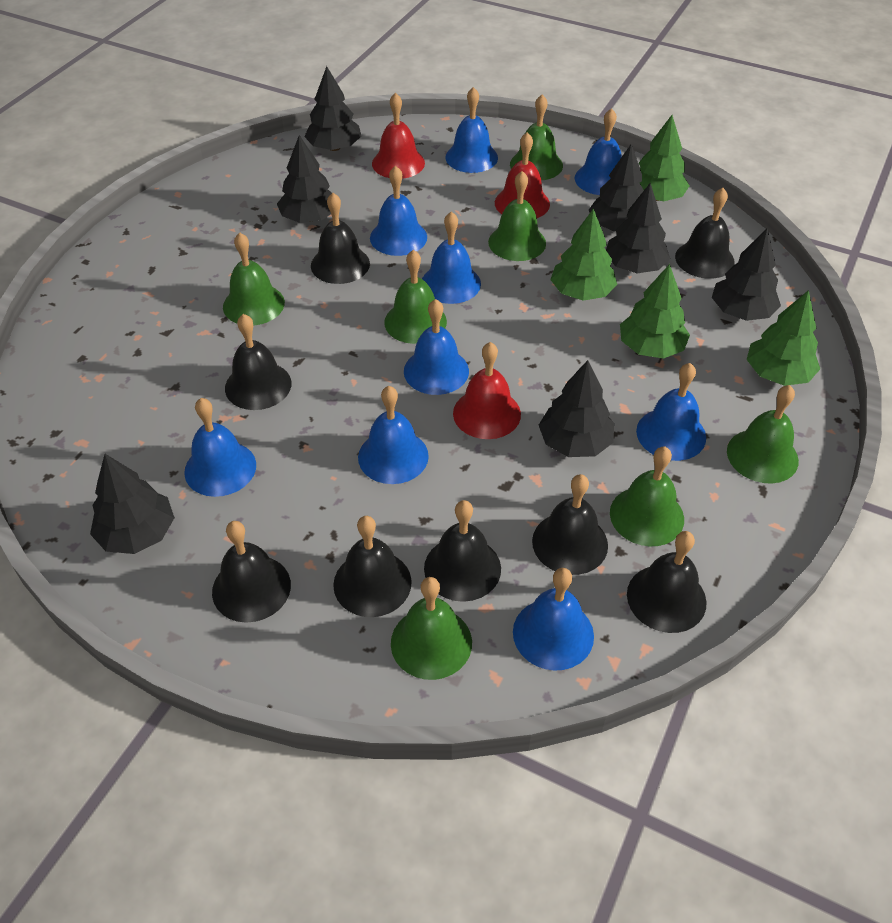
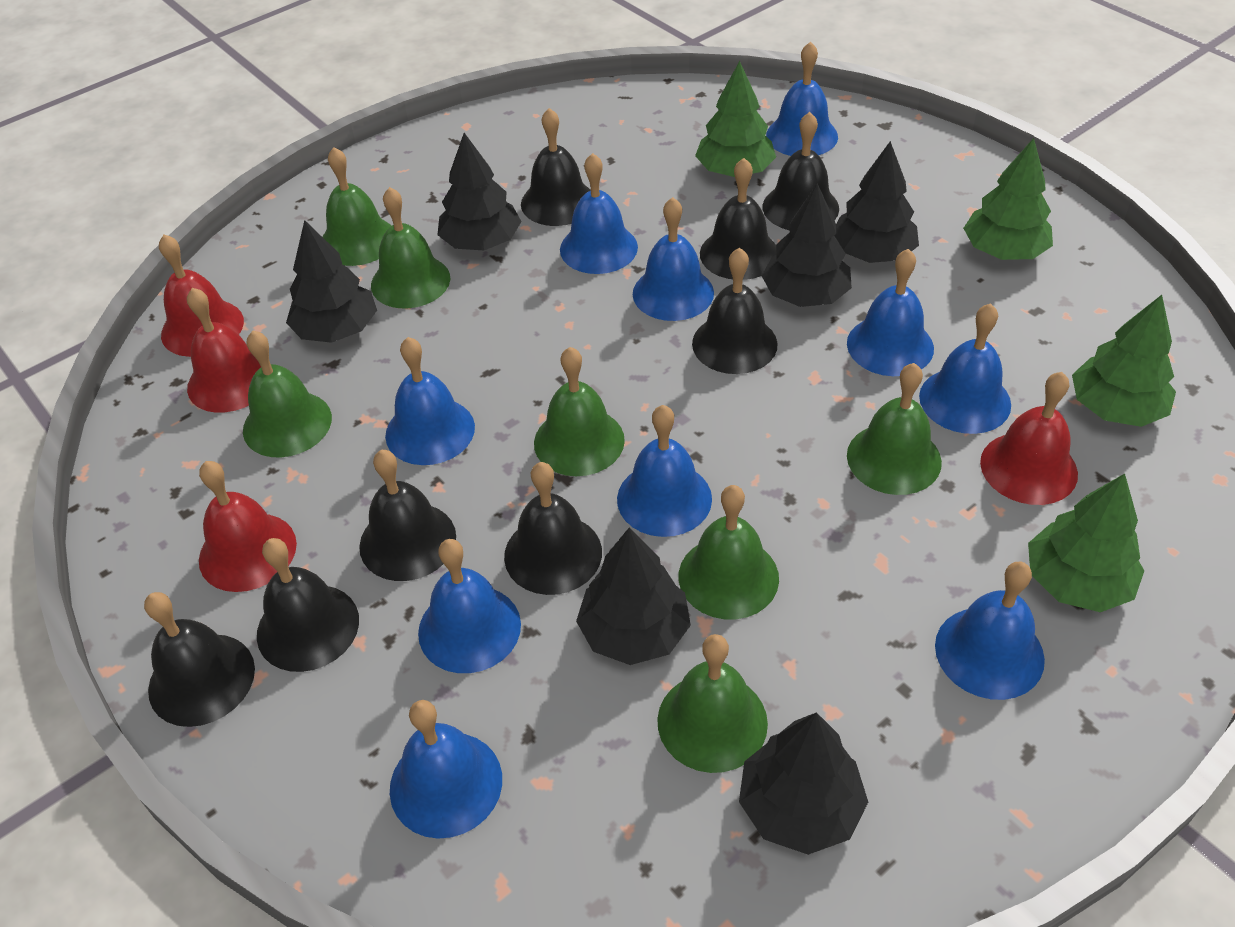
black tree: [90,454,175,554] [277,135,332,223] [304,66,361,151] [539,360,614,457] [588,144,644,231] [606,183,670,273] [712,228,781,321] = 7 -> [286,220,377,343] [437,133,522,250] [576,528,691,665] [739,712,868,855] [762,183,852,307] [834,141,919,263] = 6
blue bell: [184,398,256,497] [358,386,429,484] [370,166,427,256] [404,299,469,395] [422,212,481,304] [445,87,498,173] [513,568,594,671] [575,108,622,195] [636,363,706,461] = 9 -> [385,337,475,465] [390,700,502,839] [418,539,521,673] [560,153,638,274] [617,405,712,537] [633,197,714,321] [766,41,838,156] [847,249,934,376] [919,303,1011,434] [935,562,1045,700] = 10
red bell: [372,93,425,179] [453,342,521,439] [495,132,550,218] = 3 -> [159,234,244,357] [187,288,261,413] [199,461,297,592] [980,372,1078,505] = 4

